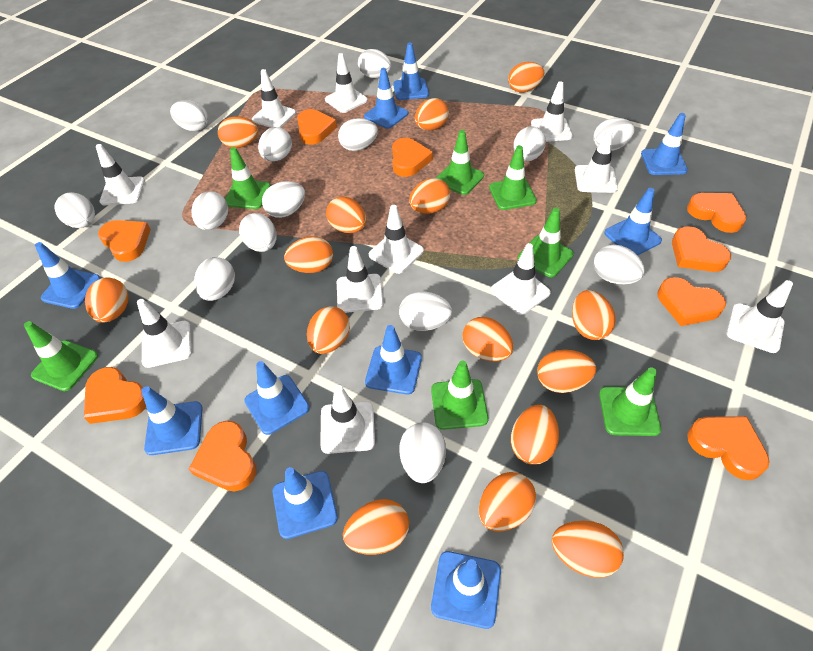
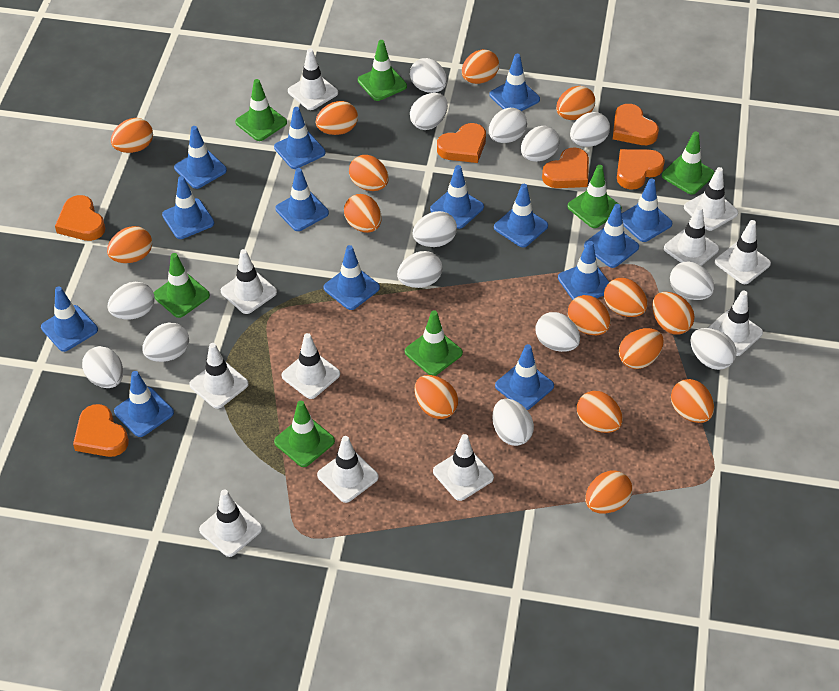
blue traffic cone: [35,242,101,309] [141,386,203,455] [244,361,310,435] [273,467,338,539] [364,68,408,129] [365,325,422,395] [393,43,429,100] [431,551,501,629] [604,188,662,255] [641,113,688,175] = 10 -> [41,286,98,352] [114,371,174,437] [162,176,214,239] [174,126,227,189] [274,107,325,169] [275,168,329,231] [324,245,380,310] [430,165,484,229] [489,54,540,111] [494,184,548,248] [495,344,554,410] [558,241,609,300] [584,204,639,268] [622,178,672,242] = 14
orange heart: [84,367,146,424] [98,220,151,262] [189,421,257,491] [297,109,337,145] [392,138,433,177] [657,277,726,326] [672,226,731,272] [687,193,747,233] [687,416,770,480] = 9 -> [55,195,105,241] [73,404,129,457] [437,123,486,163] [542,147,589,188] [613,104,659,145] [617,149,665,190] = 6

